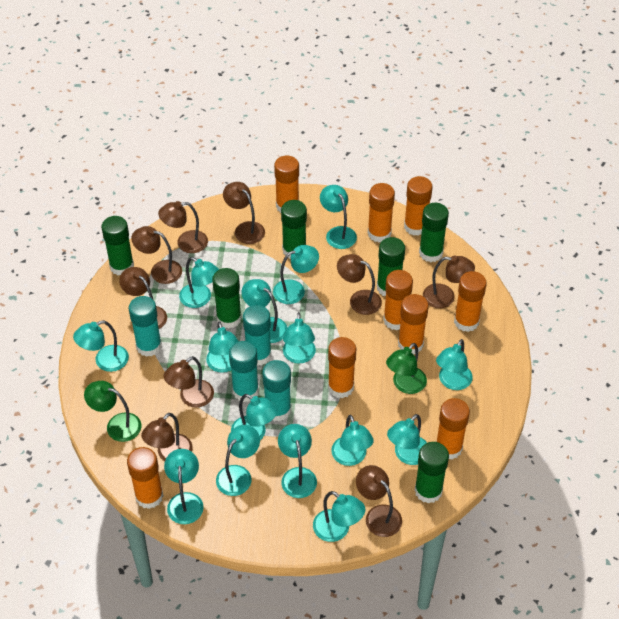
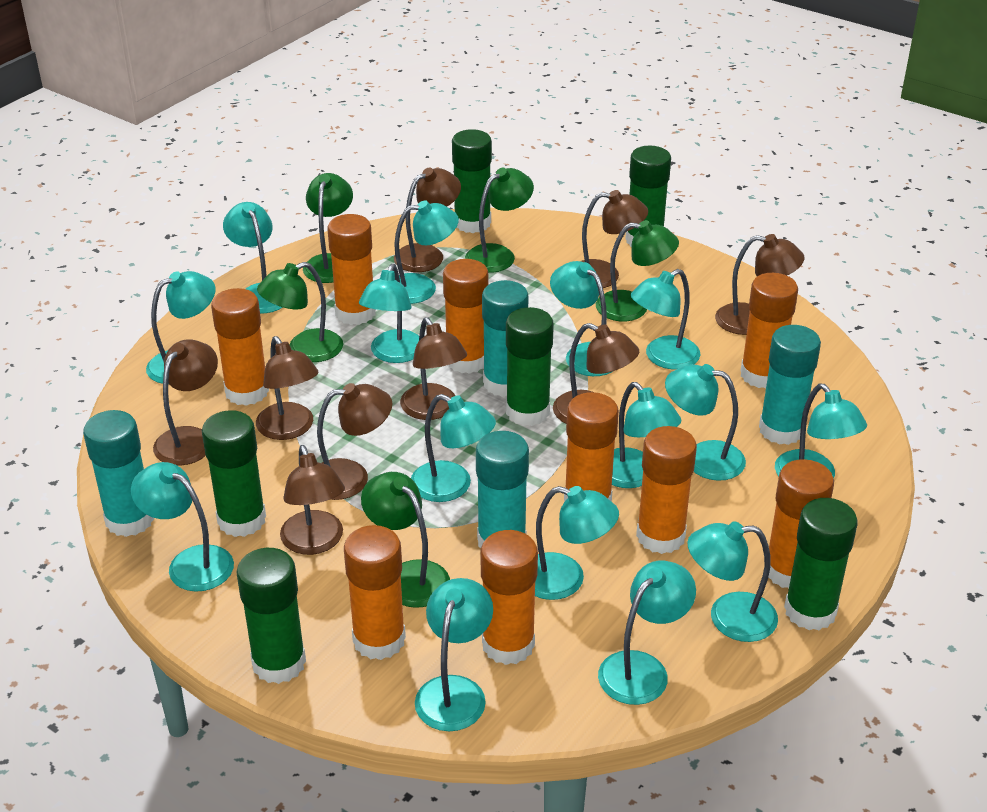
green lamp: [84,381,141,442] [386,343,427,394] = 2 -> [257,262,343,362] [303,173,353,283] [361,472,450,608] [465,168,534,273] [596,220,679,321] = 5

